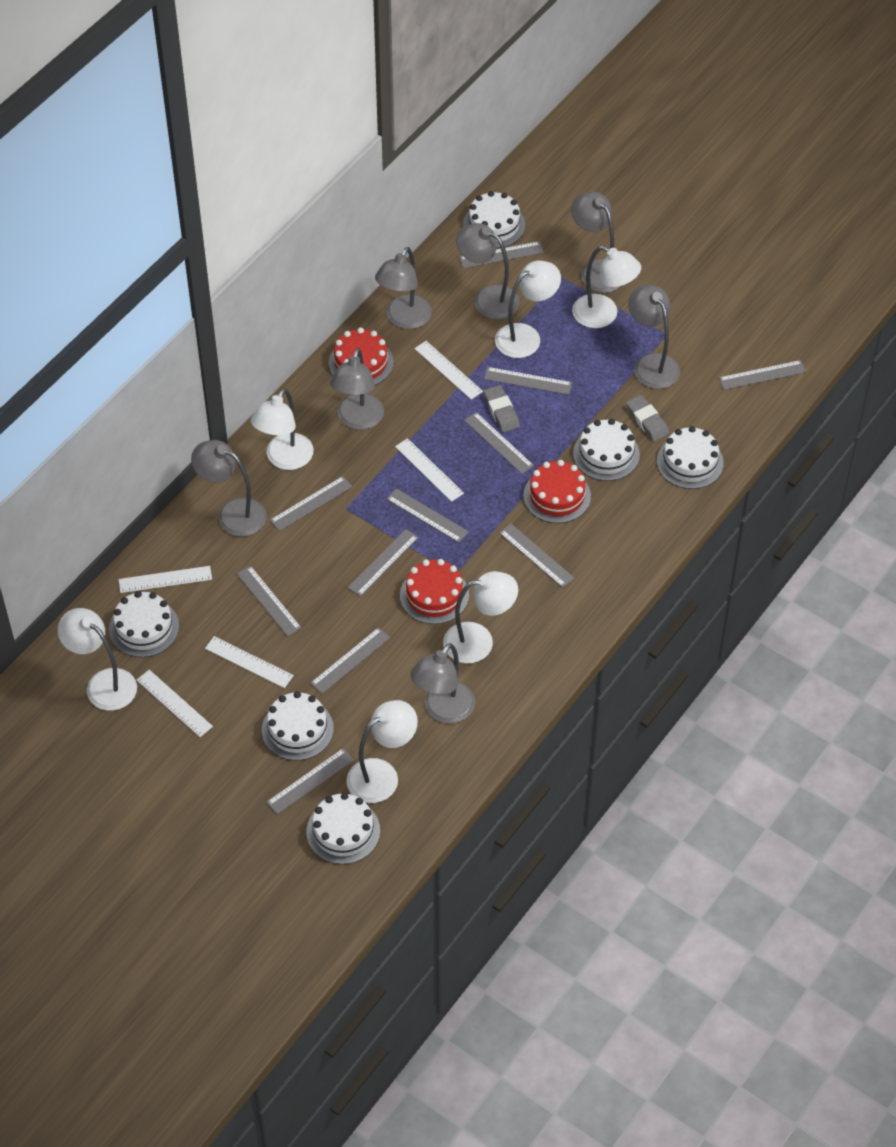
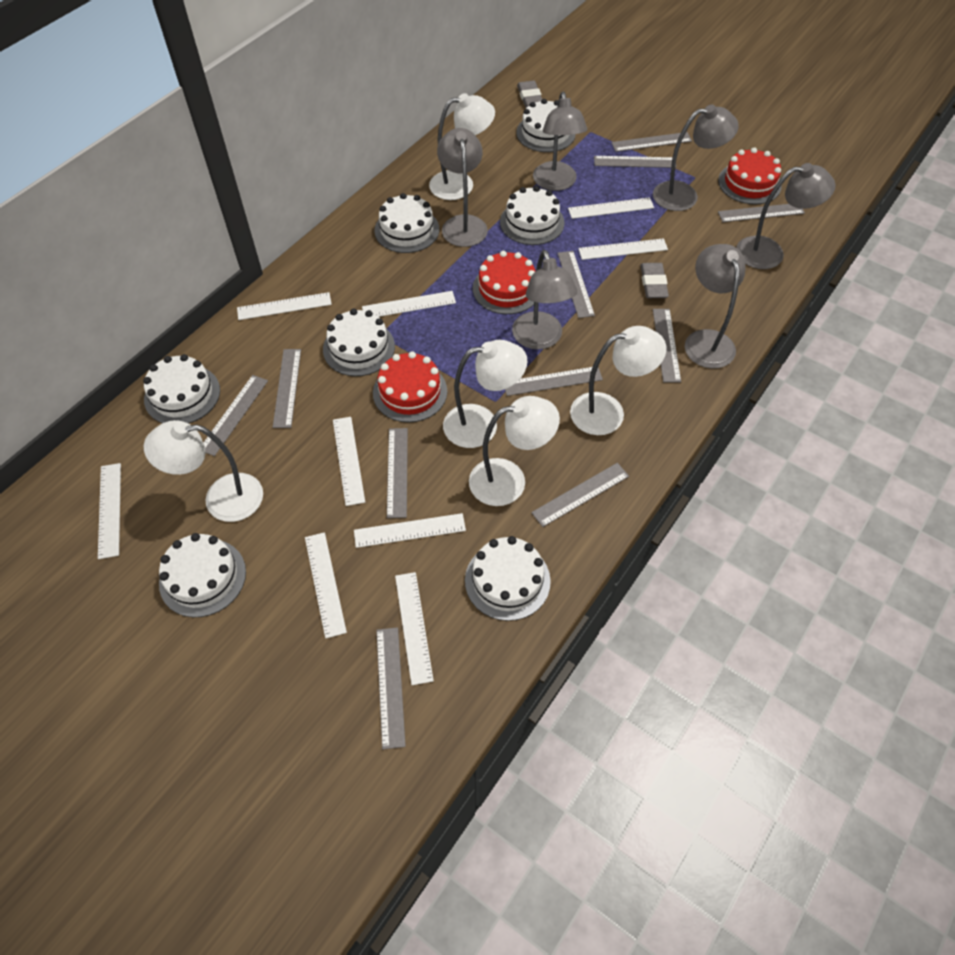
grey lamp: [191,440,267,536] [330,348,384,430] [375,247,432,329] [410,643,475,723] [456,223,520,319] [571,192,621,293] [628,285,680,389] = 7 -> [437,128,488,247] [512,250,578,349] [533,91,588,191] [653,105,739,211] [685,244,746,369] [736,163,836,269] = 6
white cake: [109,591,179,658] [262,691,334,761] [306,792,380,864] [463,191,525,248] [573,419,640,481] [657,426,724,489] = 6 -> [143,354,220,424] [159,533,246,617] [323,309,395,376] [375,193,439,253] [465,536,551,621] [500,186,564,245] [516,99,576,152] = 7
white lamp: [58,608,137,711] [251,388,314,470] [347,700,418,803] [443,571,518,663] [495,260,561,358] [572,246,641,328] = 6 -> [144,420,263,522] [429,93,495,200] [443,340,527,448] [469,396,560,506] [570,326,666,435] = 5
white ruler: [118,566,212,593] [137,670,213,737] [205,636,294,688] [395,438,464,502] [414,341,483,400] = 5 -> [98,463,121,559] [237,292,332,320] [305,532,347,638] [333,417,365,506] [354,513,466,548] [362,291,456,317] [395,572,434,685] [568,197,654,219] [578,238,668,260] = 9

